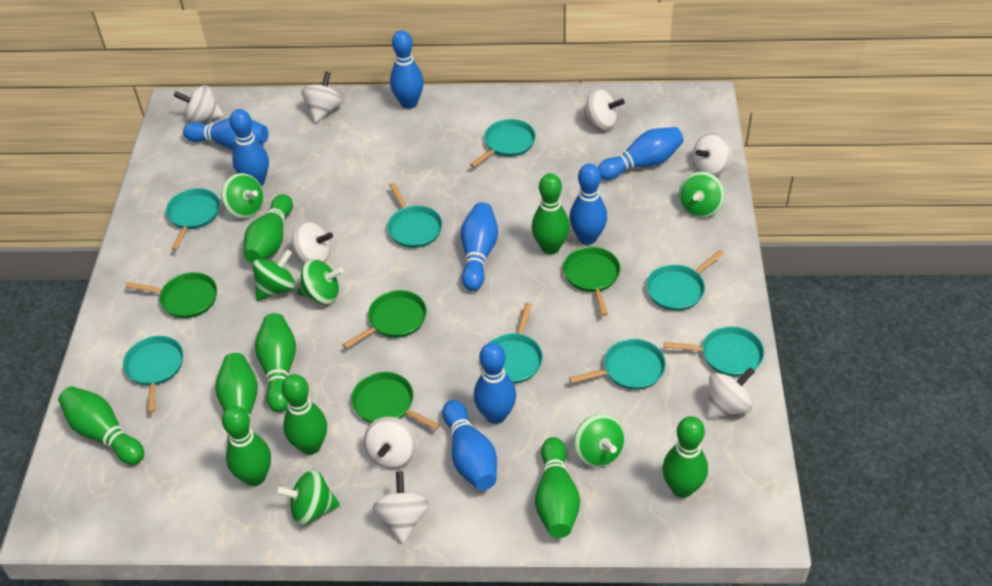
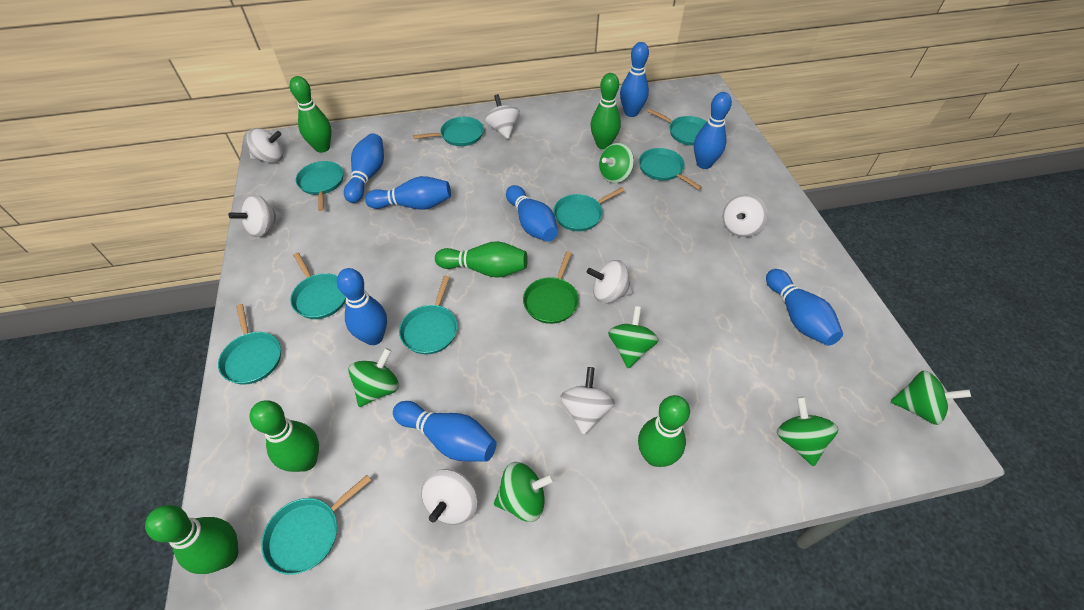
green bowling pin: [58,386,144,465] [215,353,258,443] [222,406,271,486] [244,194,293,263] [255,313,296,412] [282,374,327,455] [532,173,570,254] [535,437,580,538] [662,416,708,498] = 9 -> [145,505,238,574] [249,400,319,472] [290,76,332,153] [435,241,528,278] [591,73,621,149] [638,395,690,467] = 6
green pan: [125,272,217,318] [343,290,427,349] [351,372,440,430] [563,247,621,316] = 4 -> [523,251,579,324] = 1
turquoise pan: [123,336,184,413] [166,188,220,251] [387,183,442,248] [470,119,536,167] [489,303,543,384] [569,339,666,390] [646,250,724,311] [664,326,764,377] = 8 -> [218,304,281,384] [261,475,371,575] [290,253,346,319] [296,161,343,211] [399,276,457,354] [413,117,484,146] [553,187,625,231] [639,148,702,190] [648,109,707,146] = 9
white spinning top: [174,85,224,123] [291,221,333,263] [301,71,343,123] [364,417,417,469] [373,471,430,543] [580,88,625,130] [692,132,733,177] [707,367,755,418] = 8 -> [228,194,282,237] [246,128,284,163] [421,469,477,525] [485,94,520,139] [560,367,615,435] [587,260,633,303] [722,194,767,237] = 7

